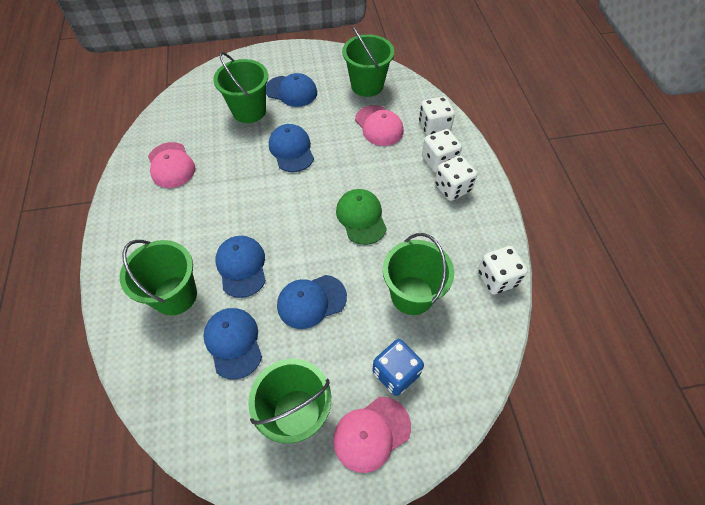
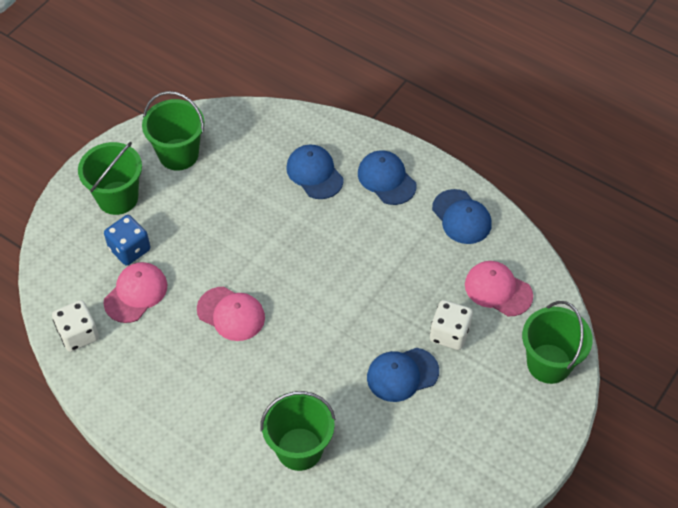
blue cap: [203,308,262,380] [215,236,266,298] [266,73,317,107] [269,124,314,172] [277,275,347,329] = 5 -> [286,144,344,199] [358,150,417,205] [367,348,439,402] [432,189,492,244] = 4
green bucket: [120,240,197,316] [213,52,268,123] [248,359,331,443] [342,26,394,97] [383,233,454,315] = 5 -> [78,142,142,215] [142,91,204,171] [260,391,336,471] [522,301,593,384] = 4
green cap: [336,189,387,245] = 1 -> none = 0
white dice: [419,96,455,136] [422,129,462,172] [434,155,477,201] [478,246,528,295] = 4 -> [52,300,99,352] [430,300,473,350] = 2

